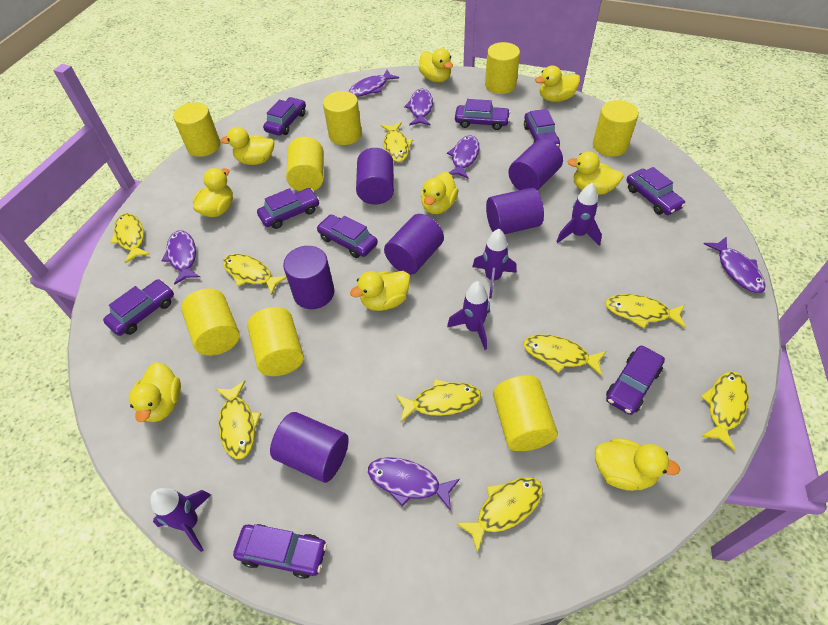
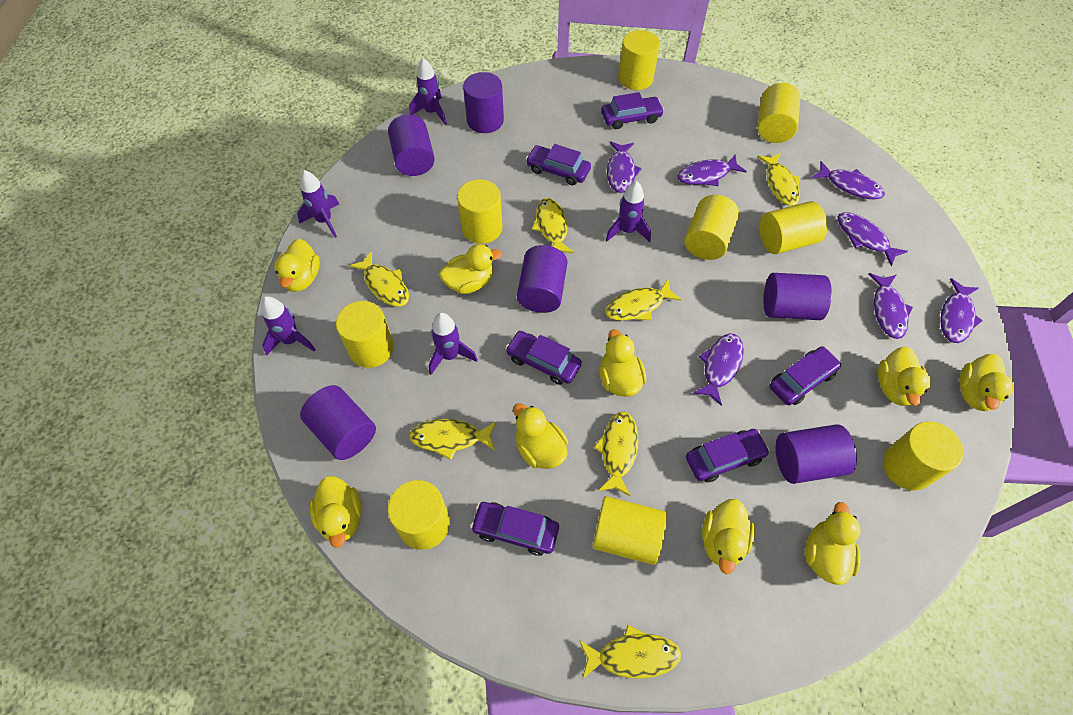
purple car: [103,279,174,336] [233,524,327,579] [257,188,320,229] [263,97,306,135] [316,215,378,258] [455,99,510,130] [524,109,560,147] [606,346,665,415] [626,167,686,215] = 9 -> [470,502,559,556] [505,331,582,385] [526,144,591,185] [601,92,664,129] [686,429,770,482] [769,346,841,405] = 6
purple fish: [162,230,200,285] [349,70,399,97] [368,457,460,511] [404,89,433,126] [447,135,479,179] [704,236,766,293] = 6 -> [607,141,642,193] [677,155,747,186] [693,333,744,406] [812,161,885,200] [837,212,908,266] [869,273,913,339] [940,278,983,343] = 7
purple rocket: [150,488,211,552] [447,281,490,350] [472,229,517,299] [556,183,602,246] = 4 -> [261,296,316,355] [297,170,339,238] [409,58,447,125] [429,313,478,375] [606,181,651,242] = 5
yellow cylinder: [173,102,220,157] [181,288,240,356] [247,307,304,376] [286,137,324,191] [323,91,362,145] [485,42,520,94] [493,375,558,451] [593,100,639,157] = 8 -> [336,301,394,368] [388,480,450,550] [457,179,502,244] [593,496,667,565] [618,30,660,90] [685,195,739,260] [758,83,801,143] [759,201,827,254] [883,421,964,490] = 9
yellow fish: [110,213,150,264] [216,381,261,459] [223,254,287,295] [381,122,413,162] [396,379,481,422] [456,477,543,553] [523,335,606,376] [605,294,686,328] [700,371,749,451] = 9 -> [349,252,409,306] [409,419,496,460] [532,198,574,253] [579,625,681,679] [594,412,638,497] [605,279,682,321] [757,153,800,206] = 7

